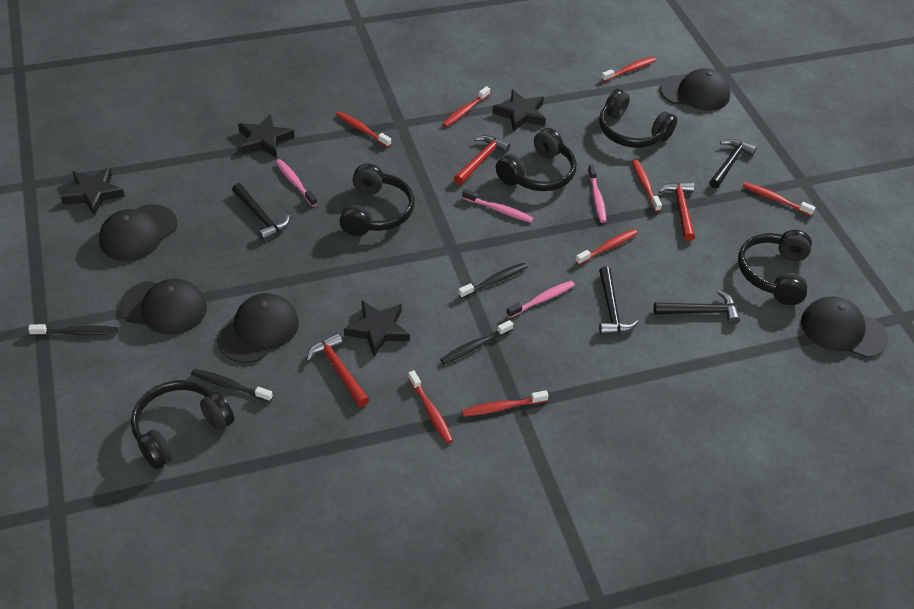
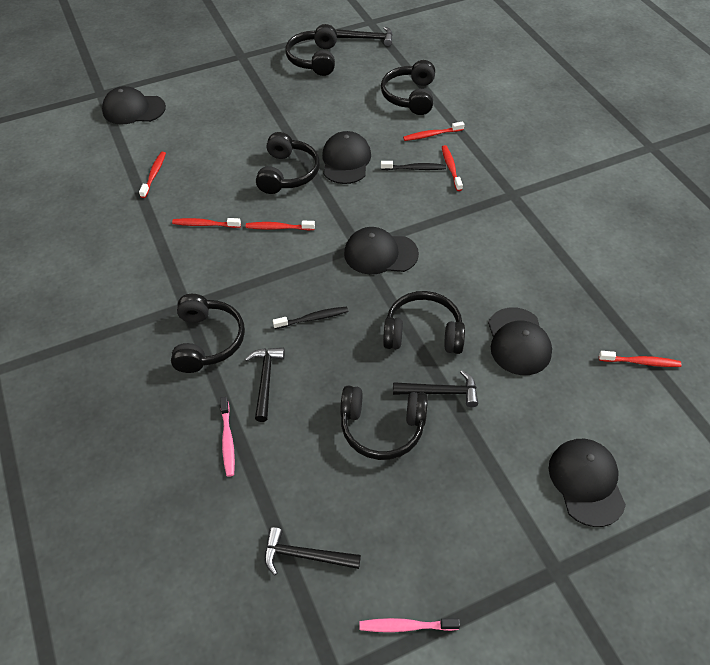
black headphones: [131,380,234,469] [339,164,415,236] [496,128,577,191] [599,89,677,148] [738,230,812,305] = 5 -> [171,294,245,373] [256,132,320,194] [285,24,337,76] [340,386,428,460] [381,60,435,115] [383,291,465,354] = 6
black star: [61,167,125,216] [238,114,295,158] [344,301,410,357] [492,90,546,132] = 4 -> none = 0
black toothbrush: [28,324,118,336] [191,369,273,402] [440,320,513,364] [458,263,527,299] = 4 -> [273,306,348,329] [381,161,446,170] = 2
pink toothbrush: [276,159,317,206] [462,189,533,223] [506,281,575,318] [588,165,606,223] = 4 -> [220,397,235,477] [359,618,460,632] = 2
red hammer: [307,333,369,407] [454,135,510,185] [659,182,695,241] = 3 -> none = 0
red toothbrush: [336,111,391,147] [408,370,453,443] [442,86,490,127] [462,390,549,417] [575,229,638,265] [601,57,656,82] [632,159,662,212] [743,182,816,216] = 8 -> [139,152,166,198] [172,218,241,228] [246,221,315,230] [403,121,464,141] [442,145,463,191] [599,351,681,367] = 6

